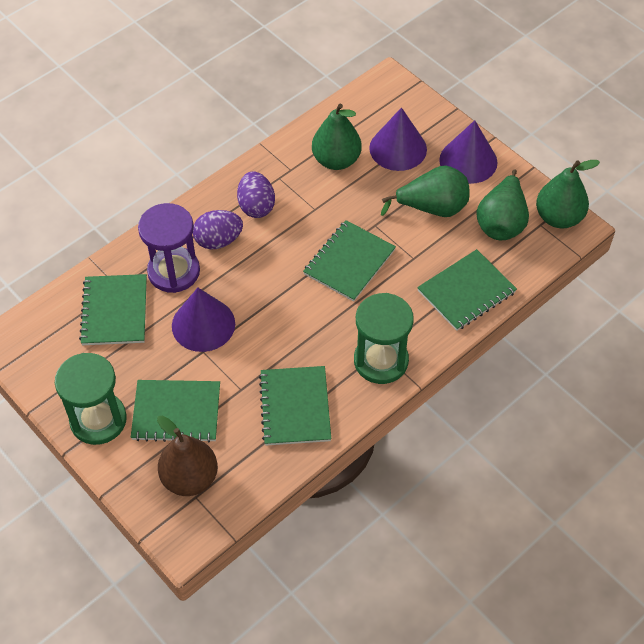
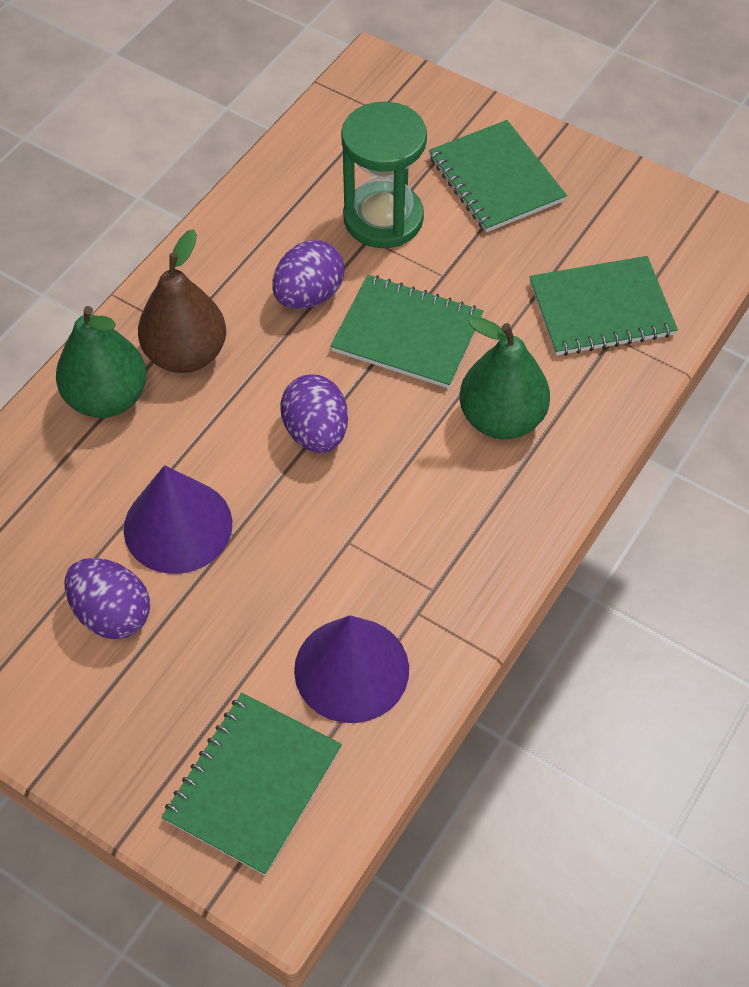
green hourglass: [55,353,127,445] [354,293,414,384] = 2 -> [341,102,427,248] = 1
green notebook: [79,274,147,345] [131,380,220,443] [259,366,331,446] [303,220,396,302] [417,249,517,331] = 5 -> [162,693,342,876] [330,275,484,389] [429,120,567,232] [530,256,678,356] = 4
green pear: [312,104,362,170] [381,165,470,217] [476,170,529,240] [536,160,600,228] = 4 -> [56,306,147,418] [460,317,550,439] = 2
purple cone: [172,288,235,352] [369,107,427,171] [439,120,497,184] = 3 -> [124,465,232,574] [294,615,409,723] = 2
purple egg: [193,210,243,249] [237,171,275,218] = 2 -> [64,558,150,639] [272,240,344,309] [280,374,348,453] = 3
purple hourglass: [138,203,200,293] = 1 -> none = 0

